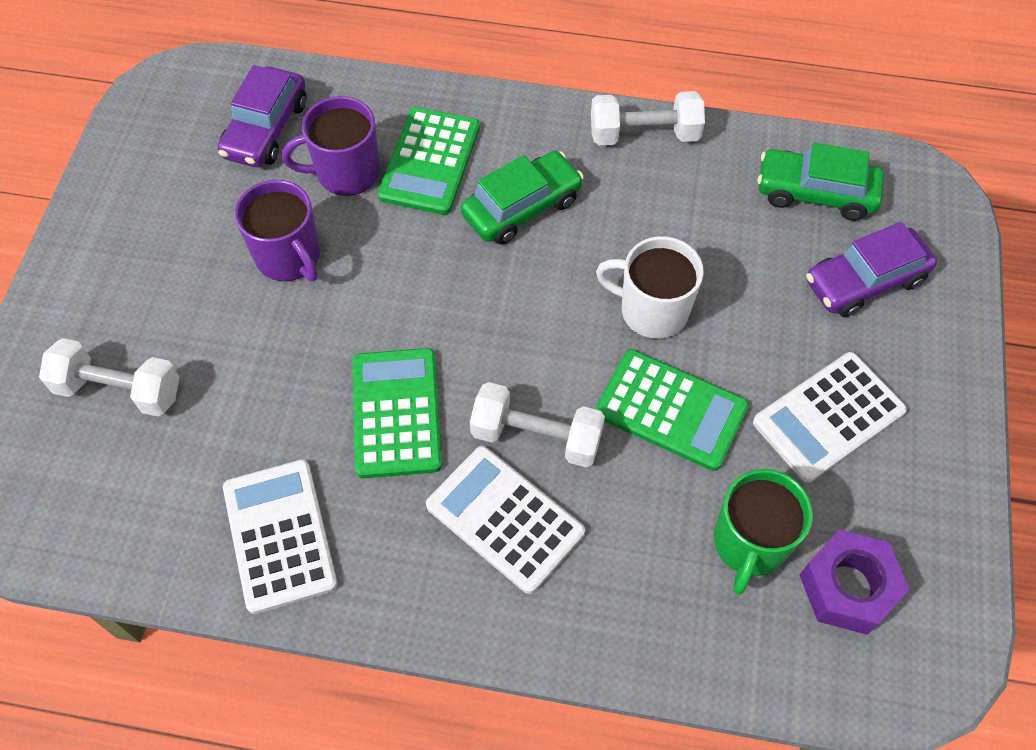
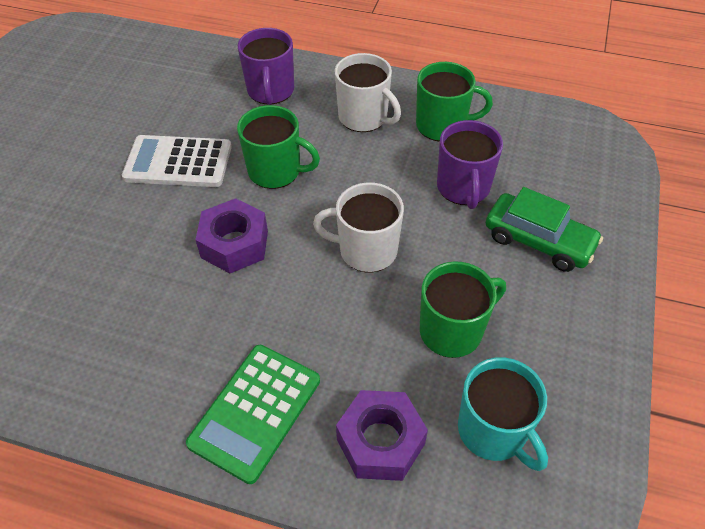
green calculator: [353,348,442,478] [378,107,480,215] [595,349,749,471] = 3 -> [186,345,320,484] = 1
green car: [461,151,584,245] [757,143,884,221] = 2 -> [486,187,603,272] = 1
green mug: [714,469,813,595] = 1 -> [237,105,320,189] [416,62,493,141] [420,262,506,358] = 3
purple car: [218,65,307,167] [806,222,937,317] = 2 -> none = 0
purple nut: [800,529,909,635] = 1 -> [195,198,268,273] [336,390,428,481] = 2
turquoise mug: none = 0 -> [458,357,548,471] = 1
white calculator: [223,460,338,614] [426,446,585,594] [753,352,907,483] = 3 -> [122,135,232,187] = 1
white dumbbell: [39,338,180,417] [470,382,605,468] [591,91,705,145] = 3 -> none = 0
white mug: [596,236,704,339] = 1 -> [313,182,404,272] [335,53,401,132] = 2

